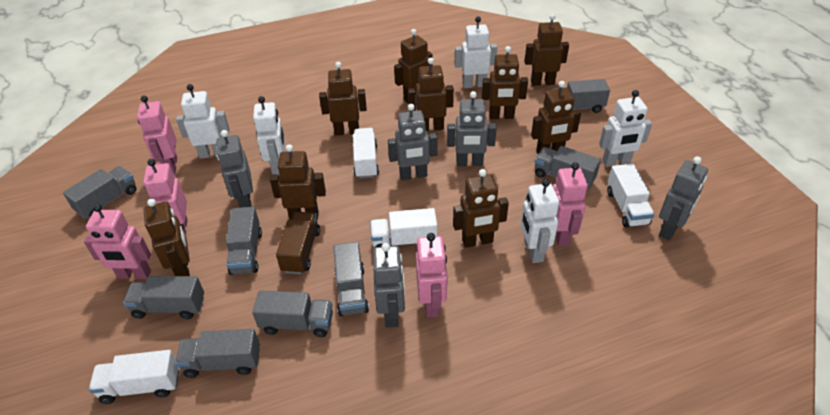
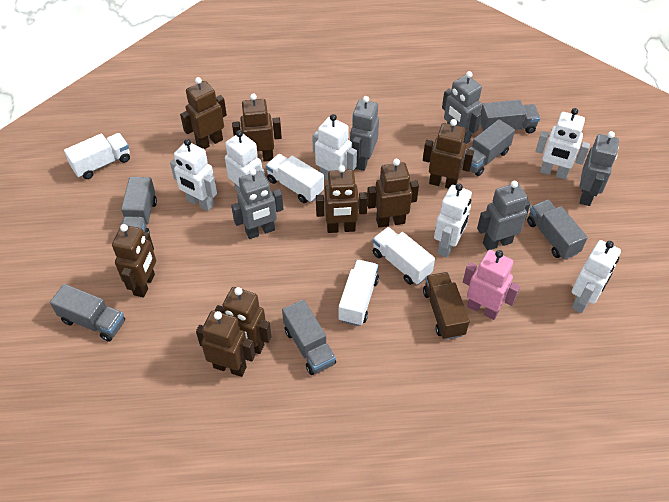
brown robot: [143,199,190,276] [270,144,326,219] [319,62,367,135] [394,29,432,103] [408,58,454,131] [453,169,509,248] [482,46,528,119] [524,14,569,86] [531,81,581,154] = 9 -> [112,224,156,297] [180,77,227,149] [196,311,255,377] [214,287,272,354] [232,93,282,162] [316,165,368,233] [367,159,419,228] [423,119,474,189] = 8
grey truck: [63,166,137,219] [123,276,204,319] [175,329,260,378] [226,207,262,275] [252,290,333,337] [333,242,369,316] [535,146,601,189] [552,79,610,113] = 8 -> [50,284,125,342] [121,177,157,234] [282,299,336,375] [463,119,515,176] [480,100,540,134] [527,200,588,260] = 6
pink robot: [84,204,151,279] [137,95,177,174] [143,159,187,236] [416,233,447,318] [553,162,588,246] = 5 -> [463,250,520,320] = 1
white robot: [176,84,230,159] [253,96,285,175] [455,16,497,88] [520,179,559,263] [599,90,652,167] = 5 -> [170,139,217,211] [225,130,265,192] [312,114,357,180] [434,184,472,258] [536,108,590,179] [571,240,621,313] = 6

